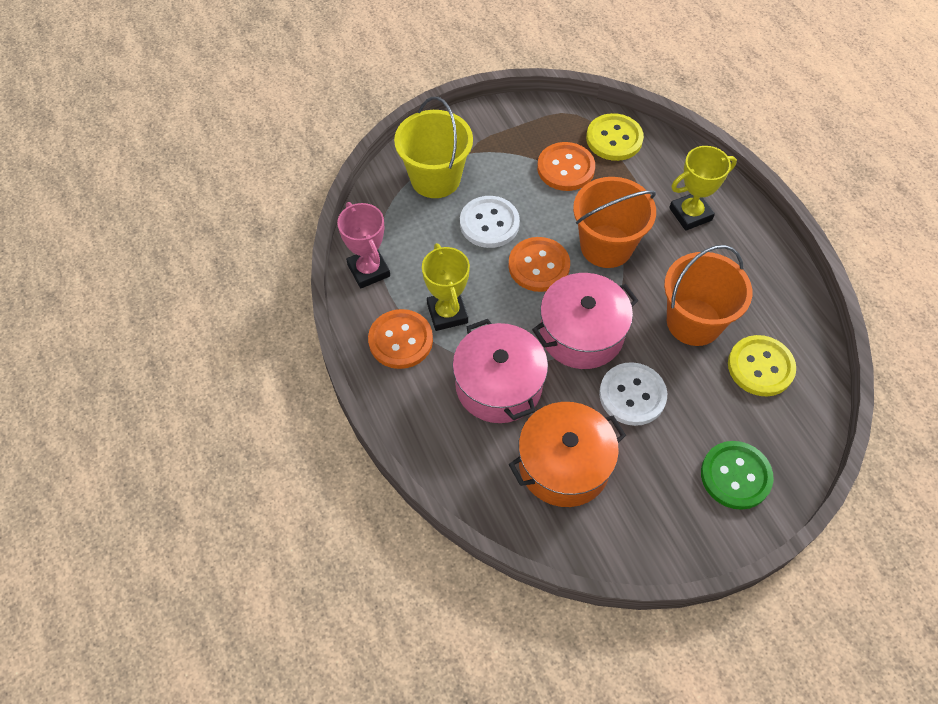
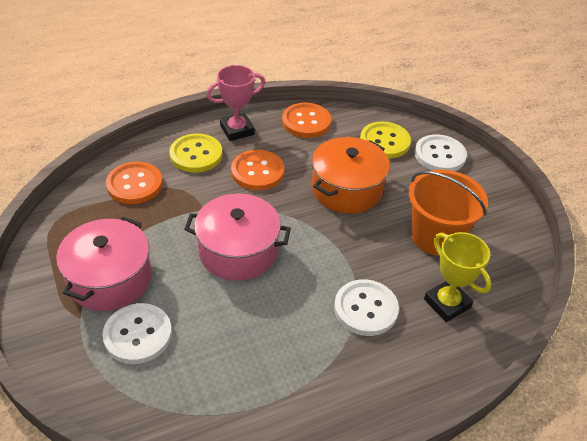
green button: [701,441,774,510] = 1 -> none = 0
orange bucket: [573,177,656,268] [664,245,752,346] = 2 -> [408,170,488,256] = 1
white button: [460,196,520,248] [599,362,667,426] = 2 -> [102,303,172,364] [334,279,399,336] [415,134,467,171] = 3
yellow bucket: [394,97,473,198] = 1 -> none = 0
yellow trophy: [422,243,470,331] [669,146,737,231] = 2 -> [424,232,492,322] = 1

